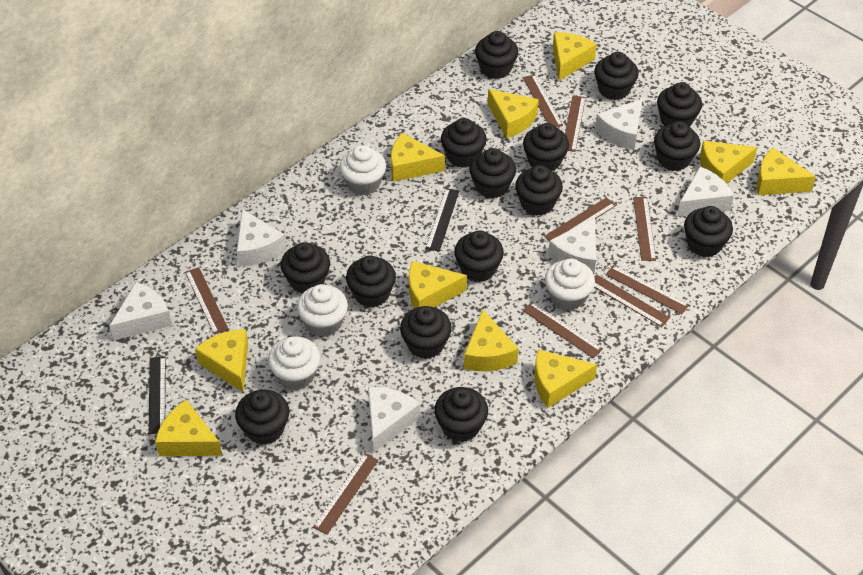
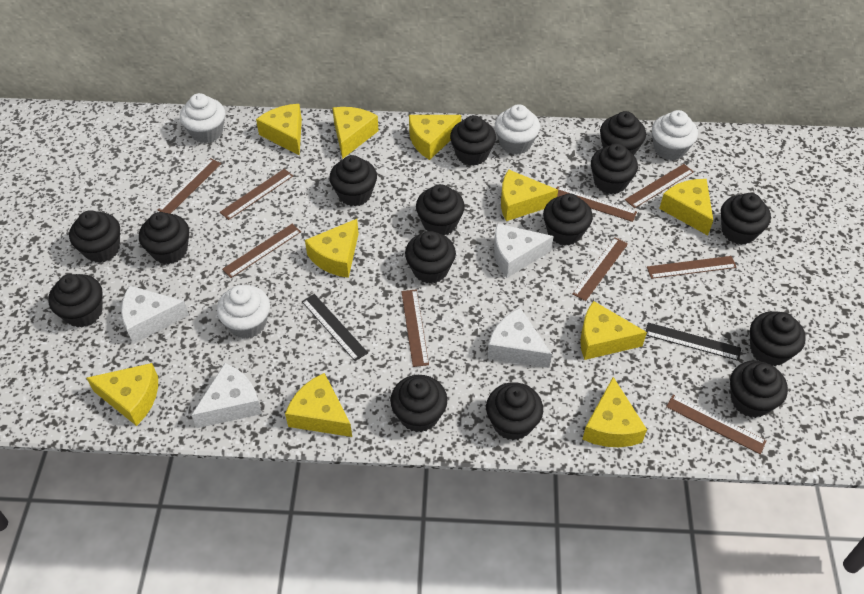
white cheese: [109,282,172,340] [237,209,286,266] [368,387,420,453] [548,218,596,274] [595,99,643,150] [677,167,734,217] = 6 -> [121,285,189,344] [191,363,262,428] [487,308,552,368] [494,223,554,278] = 4

